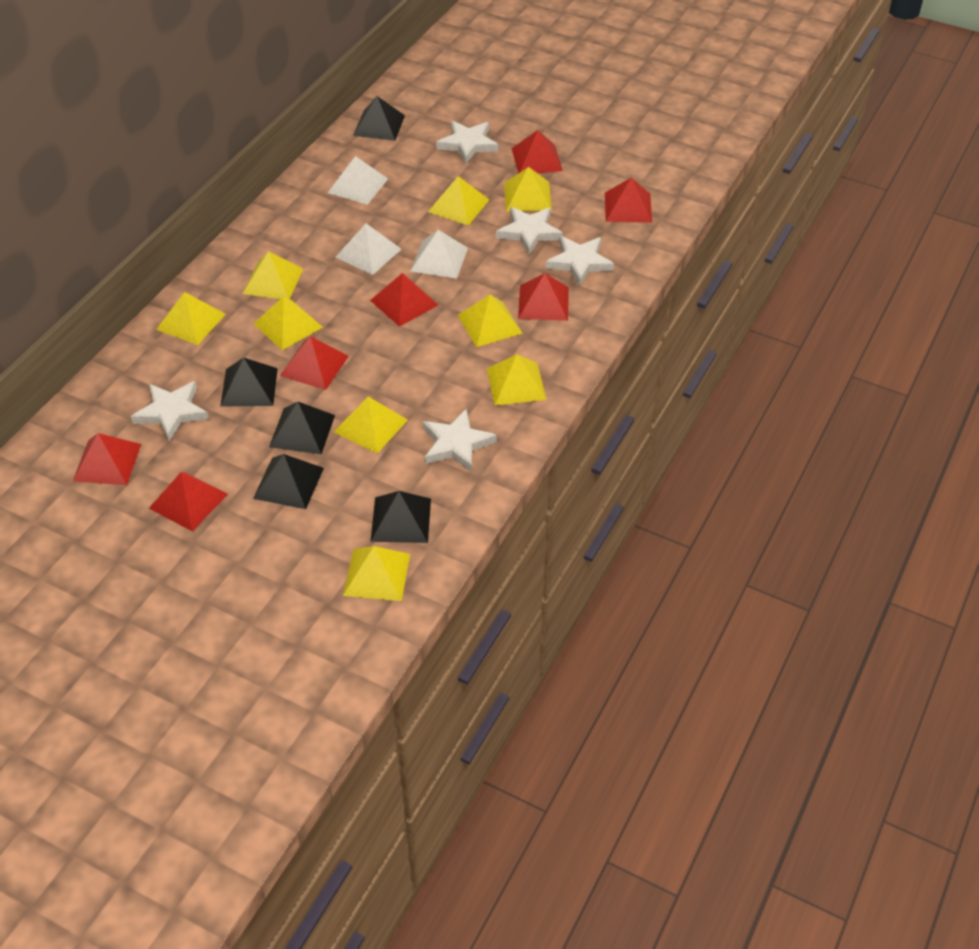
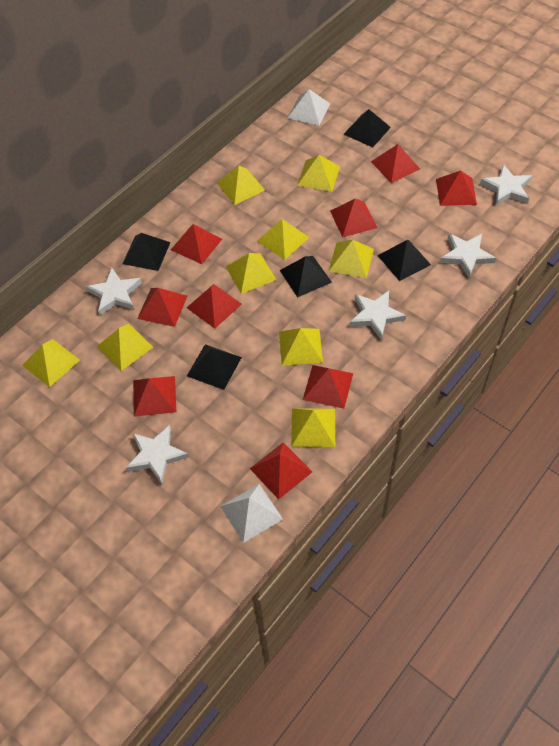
red pyramid: [73,433,141,485] [149,472,228,531] [280,336,349,390] [370,273,438,327] [511,130,563,173] [518,273,569,321] [605,178,652,223] = 7 -> [133,376,176,417] [137,288,187,327] [171,224,222,264] [187,284,242,329] [250,442,312,499] [303,365,353,409] [330,199,377,237] [371,144,420,183] [436,170,477,206] = 9
white pyramid: [328,156,388,205] [336,224,402,275] [410,230,468,279] = 3 -> [220,484,283,543] [288,89,330,126] = 2

